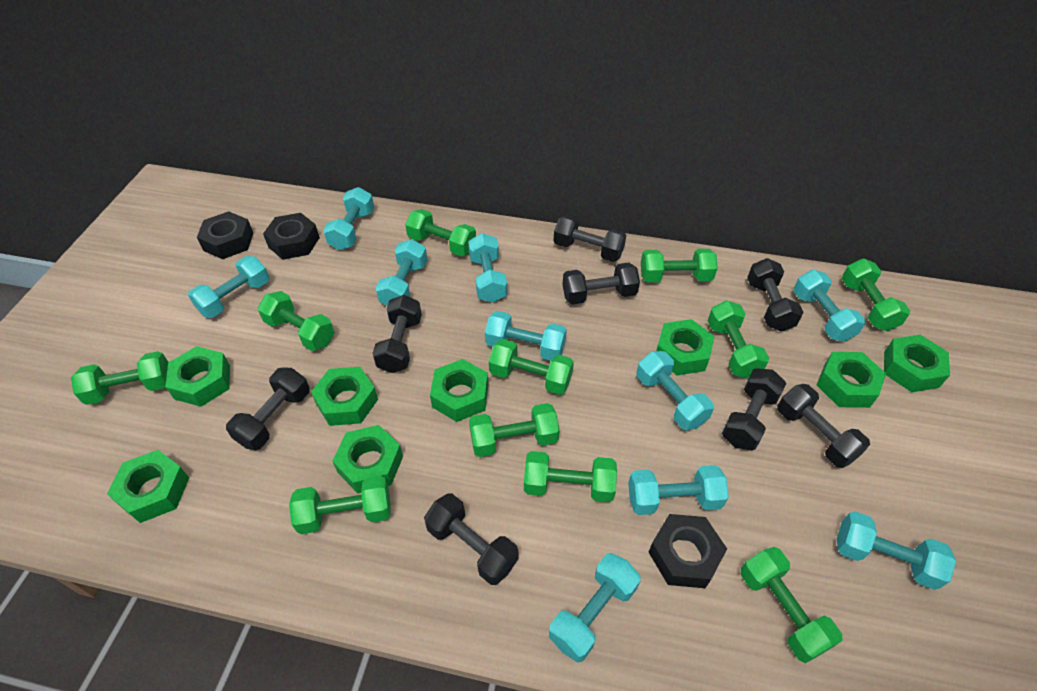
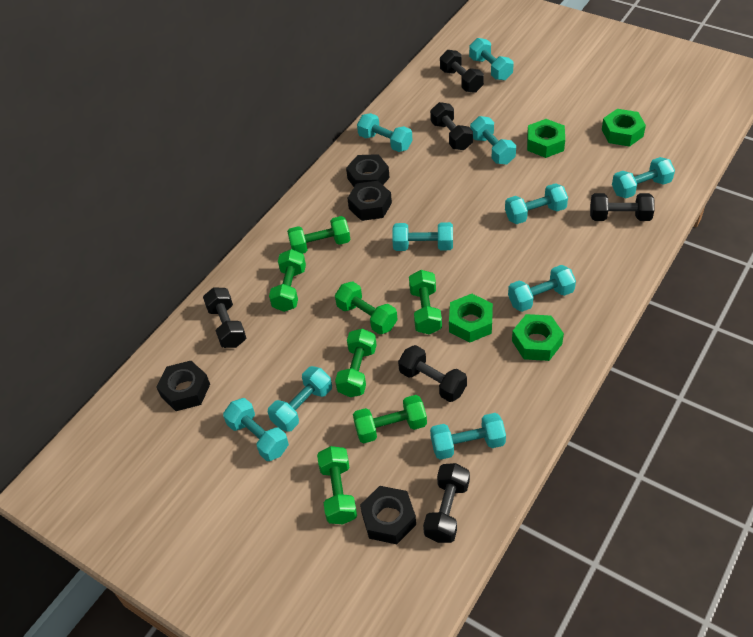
black dumbbell: [226,367,310,450] [372,295,422,373] [424,493,518,585] [554,215,626,262] [563,262,640,304] [722,368,786,450] [747,258,803,332] [777,384,870,468] = 8 -> [203,287,246,348] [398,345,467,402] [423,463,470,543] [430,102,473,150] [440,50,484,93] [590,193,655,221] = 6
black nut: [197,211,253,259] [263,213,320,260] [649,514,727,588] = 3 -> [156,361,210,411] [346,154,390,187] [347,181,392,221] [360,486,416,544] = 4
green dumbbell: [71,351,168,405] [258,291,334,351] [289,476,391,534] [405,209,476,256] [469,403,560,457] [489,339,574,395] [524,451,617,502] [641,249,718,282] [708,300,769,379] [741,547,842,663] [842,258,910,331] = 11 -> [269,249,306,312] [287,216,350,254] [317,446,357,524] [335,281,398,334] [335,328,376,397] [353,395,427,443] [409,270,442,334] = 7
green nut: [107,450,189,523] [166,346,230,407] [311,367,378,426] [333,425,403,493] [430,359,488,422] [656,319,714,375] [817,352,886,408] [884,335,950,392] = 8 -> [449,294,493,343] [512,314,564,361] [527,119,565,158] [602,109,646,147] = 4

